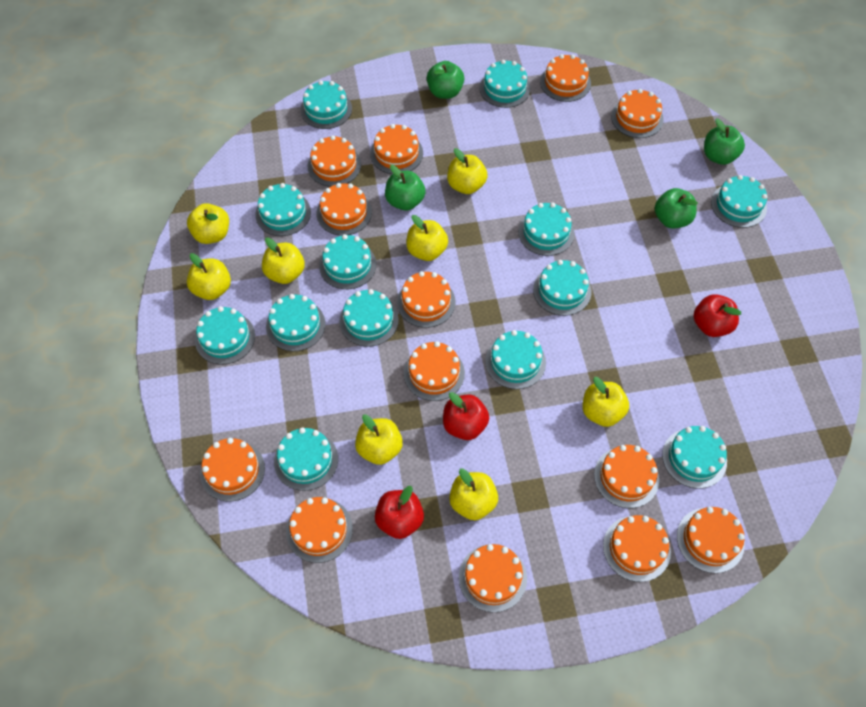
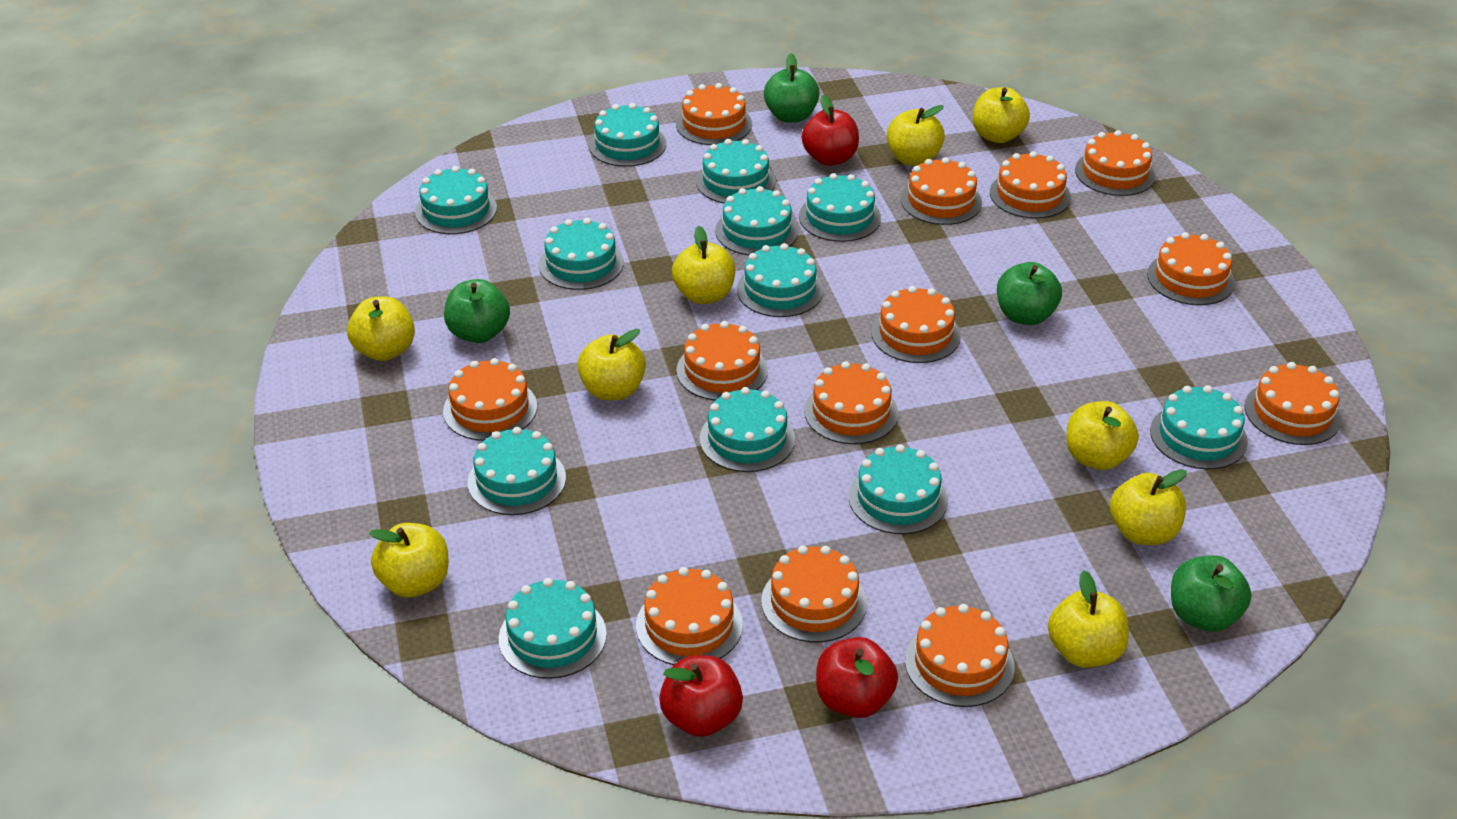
turquoise cake: [195,306,255,365] [255,183,311,236] [266,294,325,351] [274,428,338,491] [300,80,352,129] [319,234,376,289] [339,289,399,347] [480,60,531,108] [485,330,546,389] [518,202,574,256] [533,260,591,316] [662,426,727,489] [711,175,767,228] = 13 -> [415,166,497,234] [468,427,566,515] [499,578,607,679] [539,218,624,290] [589,103,666,167] [696,139,776,204] [700,387,795,472] [715,186,798,255] [737,243,823,317] [799,173,881,242] [849,444,948,534] [1150,385,1248,469] = 12
yellow apple: [187,203,229,244] [187,253,231,300] [262,238,305,284] [355,414,403,465] [406,215,448,261] [447,148,488,194] [449,469,498,520] [583,377,629,427] = 8 -> [347,296,415,361] [369,523,449,598] [577,329,646,401] [672,226,735,304] [887,105,945,166] [973,87,1030,143] [1048,570,1129,668] [1067,401,1139,470] [1110,469,1187,545] = 9

